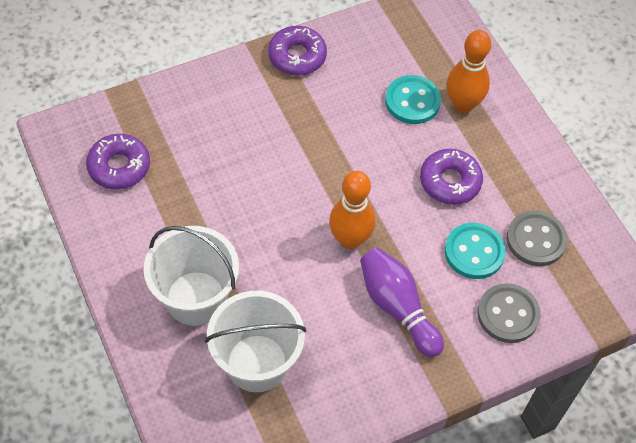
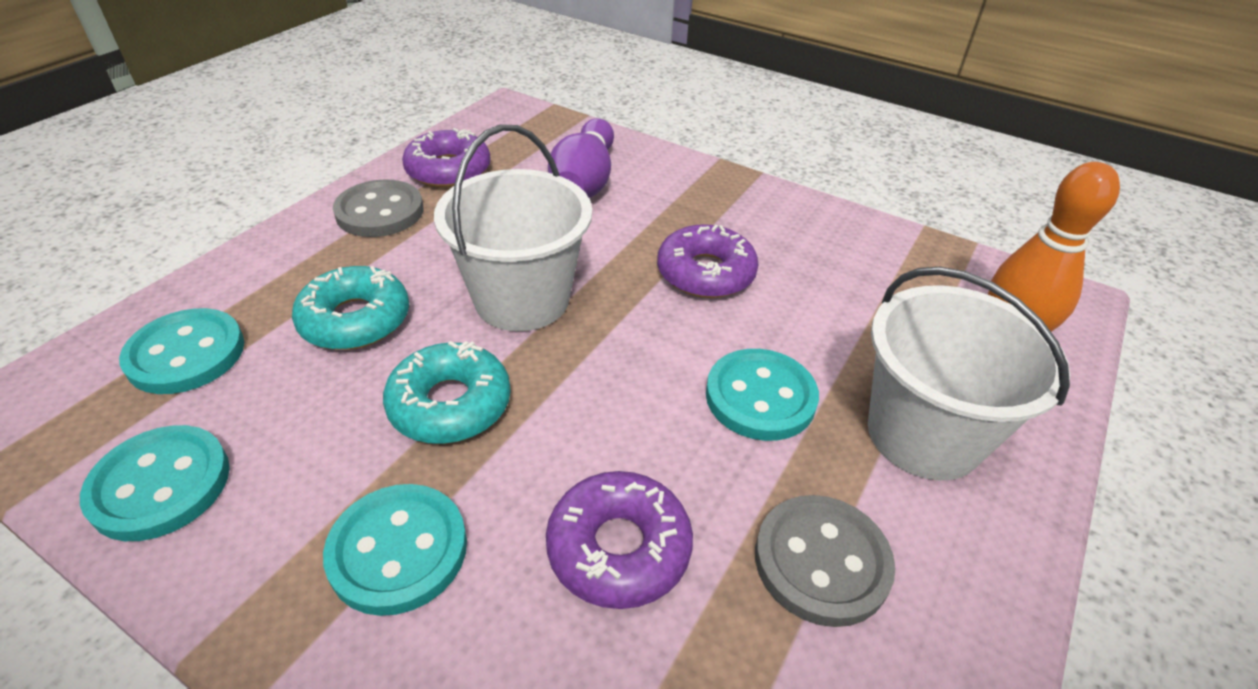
orange bowling pin: [329,171,375,249] [447,30,491,113] = 2 -> [988,162,1120,332] = 1
turquoise button: [385,75,441,124] [445,223,506,279] = 2 -> [80,425,230,541] [119,308,244,394] [323,484,467,616] [706,349,819,441] = 4
turquoise donut: none = 0 -> [292,266,409,350] [383,341,511,444] = 2

